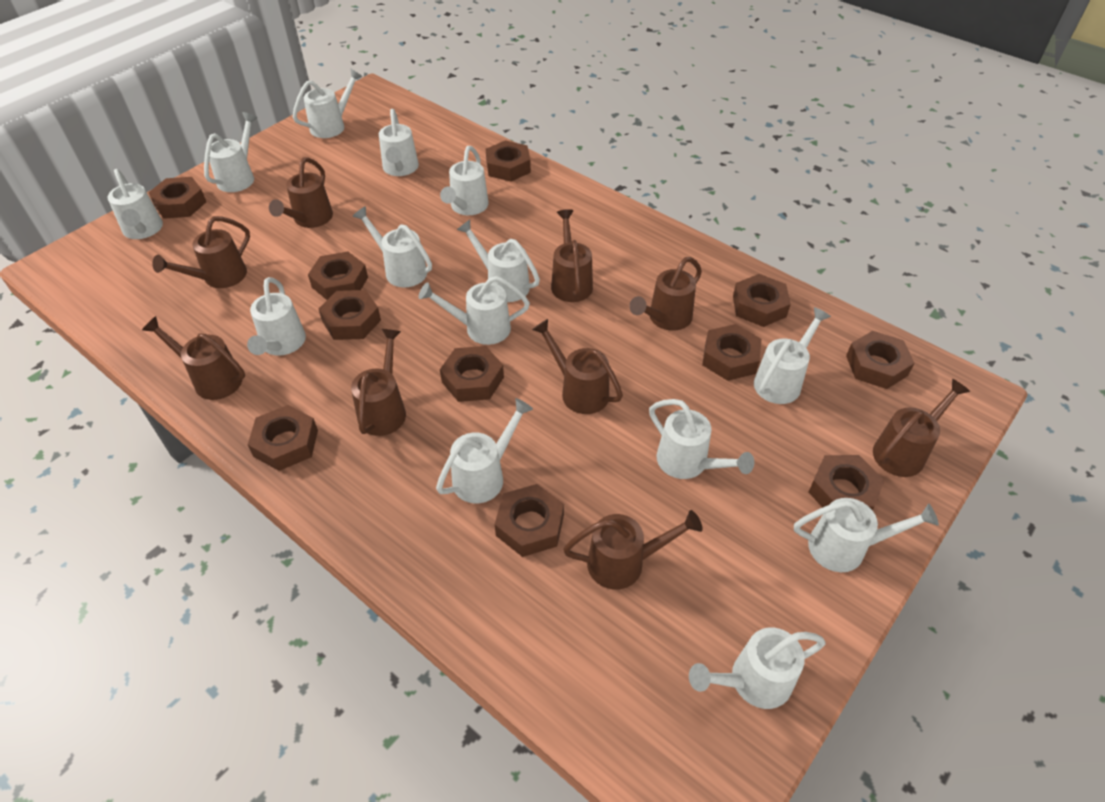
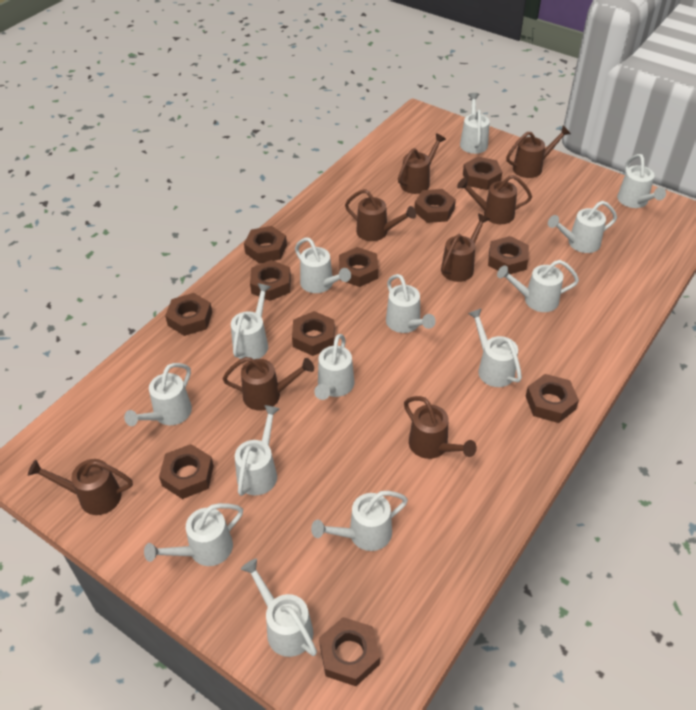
brown watering can: [142,316,245,400] [152,216,250,288] [269,157,333,228] [351,329,406,436] [532,319,623,414] [551,209,593,302] [563,510,703,590] [629,257,702,331] [873,379,970,477] = 9 -> [28,459,133,515] [223,357,314,411] [345,189,416,241] [398,133,446,194] [404,396,477,459] [441,213,490,282] [457,175,532,224] [506,126,571,178] = 8

